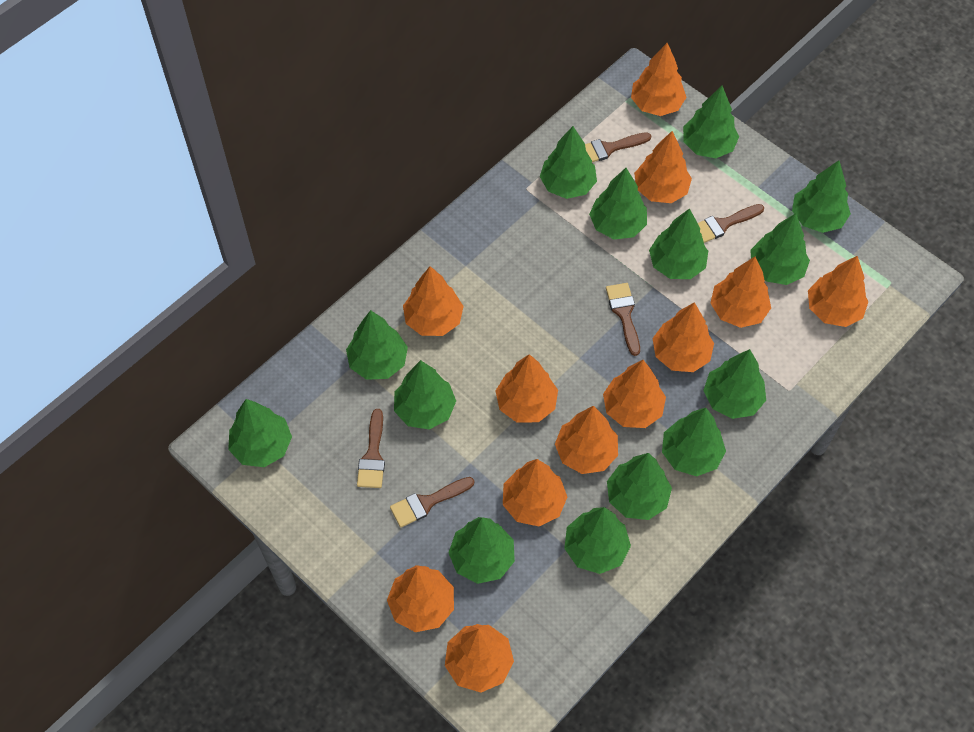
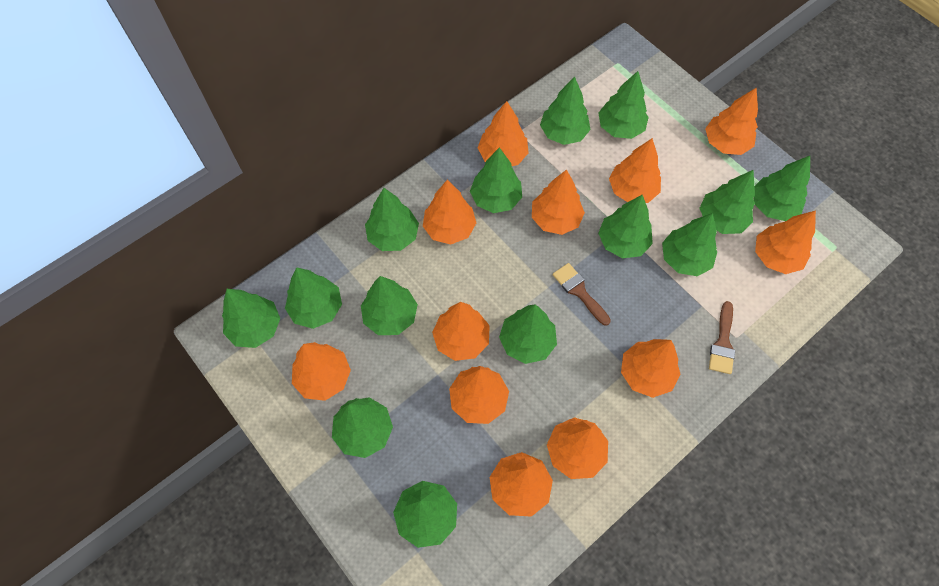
brown brush: [357,409,385,488] [390,477,474,527] [585,132,651,162] [606,283,640,356] [698,204,764,243] = 5 -> [553,263,611,326] [709,301,735,374] = 2

